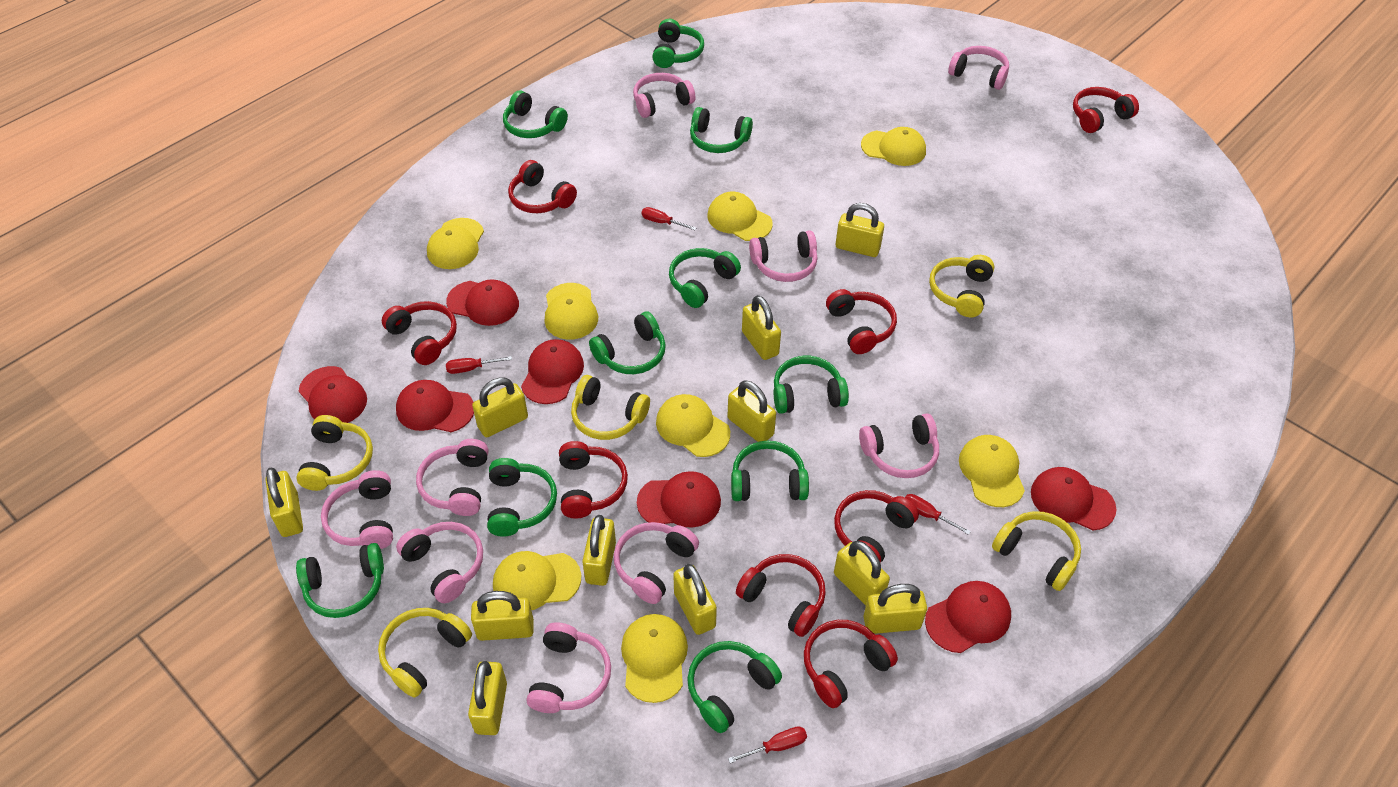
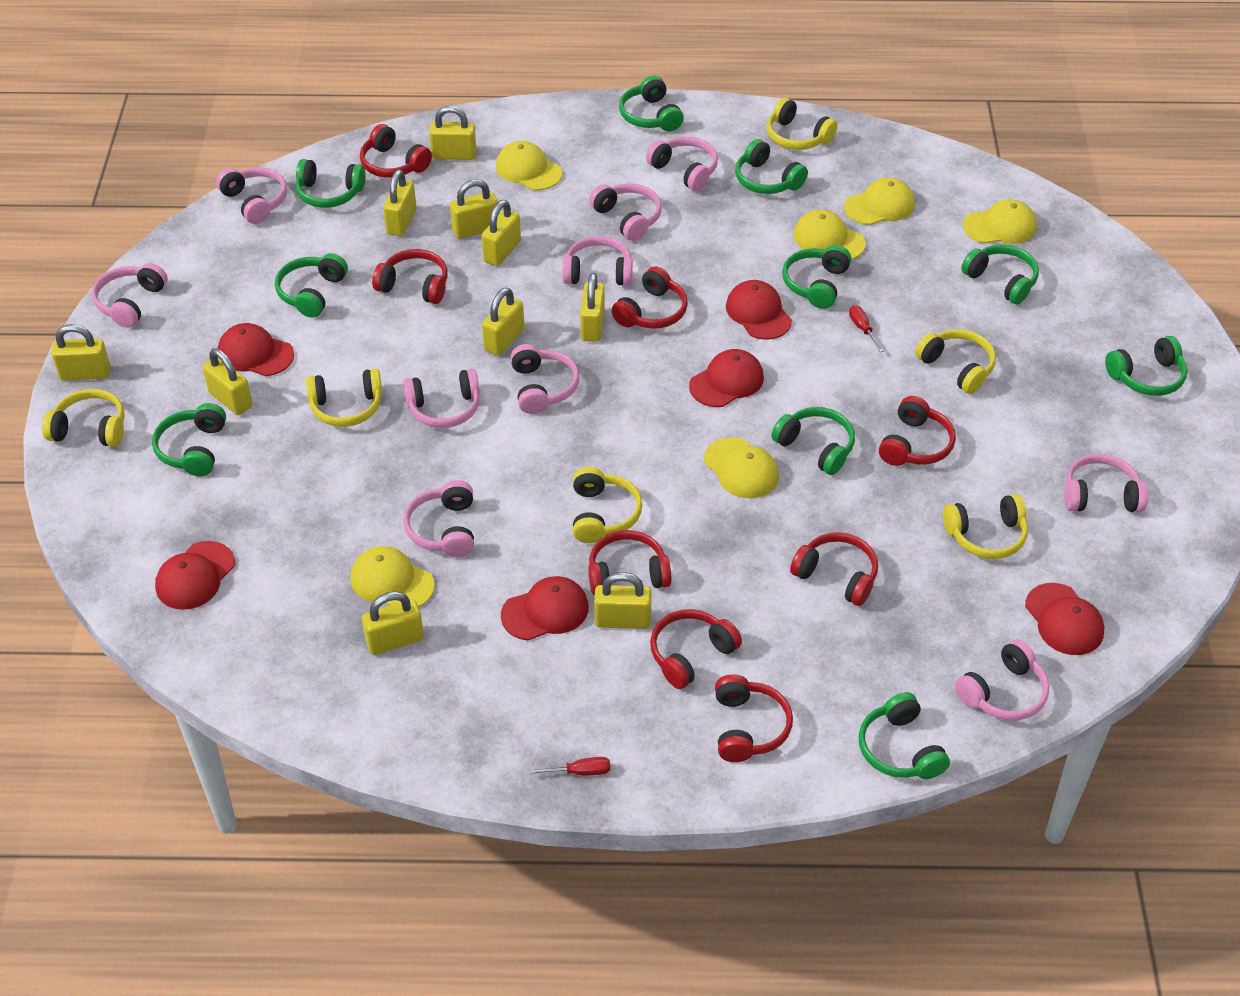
pink headphones: [321,470,393,549] [396,522,483,603] [416,439,489,516] [526,622,611,713] [614,522,699,604] [633,73,696,118] [749,230,818,282] [859,414,939,478] [948,46,1009,90] = 9 -> [92,263,168,328] [216,167,287,224] [403,369,480,428] [403,480,474,557] [510,344,579,414] [563,236,633,286] [589,183,662,241] [646,137,718,191] [955,639,1049,720] [1064,454,1148,512] = 10
red cap: [299,366,367,423] [396,380,474,432] [446,279,519,326] [521,339,584,404] [637,471,721,528] [925,581,1011,653] [1031,467,1116,530] = 7 -> [155,541,235,610] [218,323,294,376] [501,576,589,640] [689,349,764,407] [726,280,792,340] [1025,583,1104,655] = 6
red screwdriver: [446,356,512,374] [642,207,696,230] [728,726,807,763] [905,494,971,535] = 4 -> [529,757,610,776] [849,305,884,352] = 2
yellow cap: [427,218,484,269] [493,551,581,610] [545,283,598,339] [621,614,688,703] [656,394,730,457] [708,192,773,241] [861,127,926,166] [959,435,1025,507] = 8 -> [351,546,435,607] [496,141,562,190] [704,437,779,498] [793,210,866,260] [844,178,915,225] [963,199,1037,244] = 6
yellow headphones: [296,415,373,491] [378,608,472,698] [571,375,650,440] [929,255,995,317] [992,511,1081,591] = 5 -> [42,389,125,447] [306,369,382,427] [573,467,643,543] [767,98,838,150] [915,329,996,394] [943,494,1028,559] = 6
yellow padlock: [265,468,303,537] [468,661,507,735] [471,591,534,641] [472,378,528,437] [582,515,616,586] [673,564,717,635] [727,380,776,442] [742,295,781,360] [834,541,890,605] [836,203,884,257] [864,584,927,634] = 11 -> [51,324,110,381] [203,348,253,415] [362,591,424,655] [383,170,417,236] [429,106,476,160] [450,179,499,239] [482,200,521,266] [482,287,524,356] [580,273,605,342] [594,572,652,629] = 10

